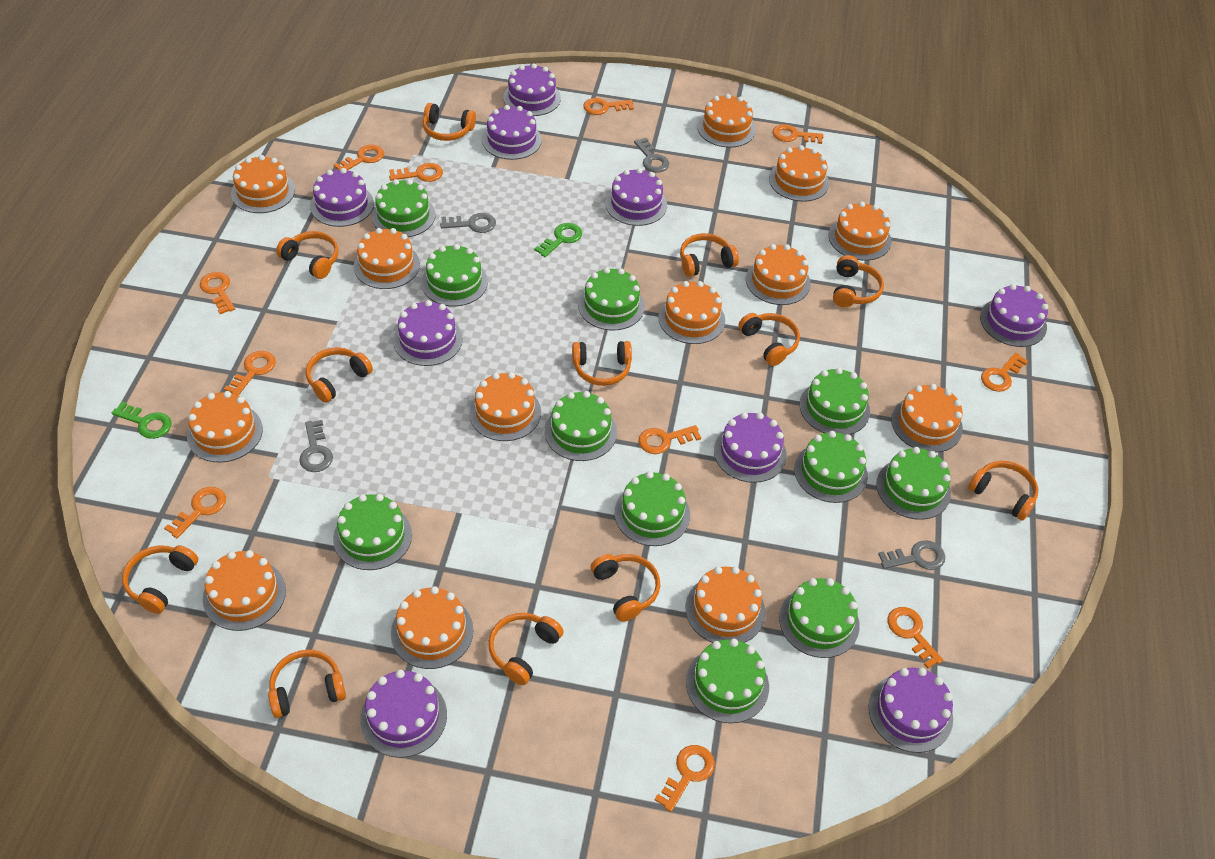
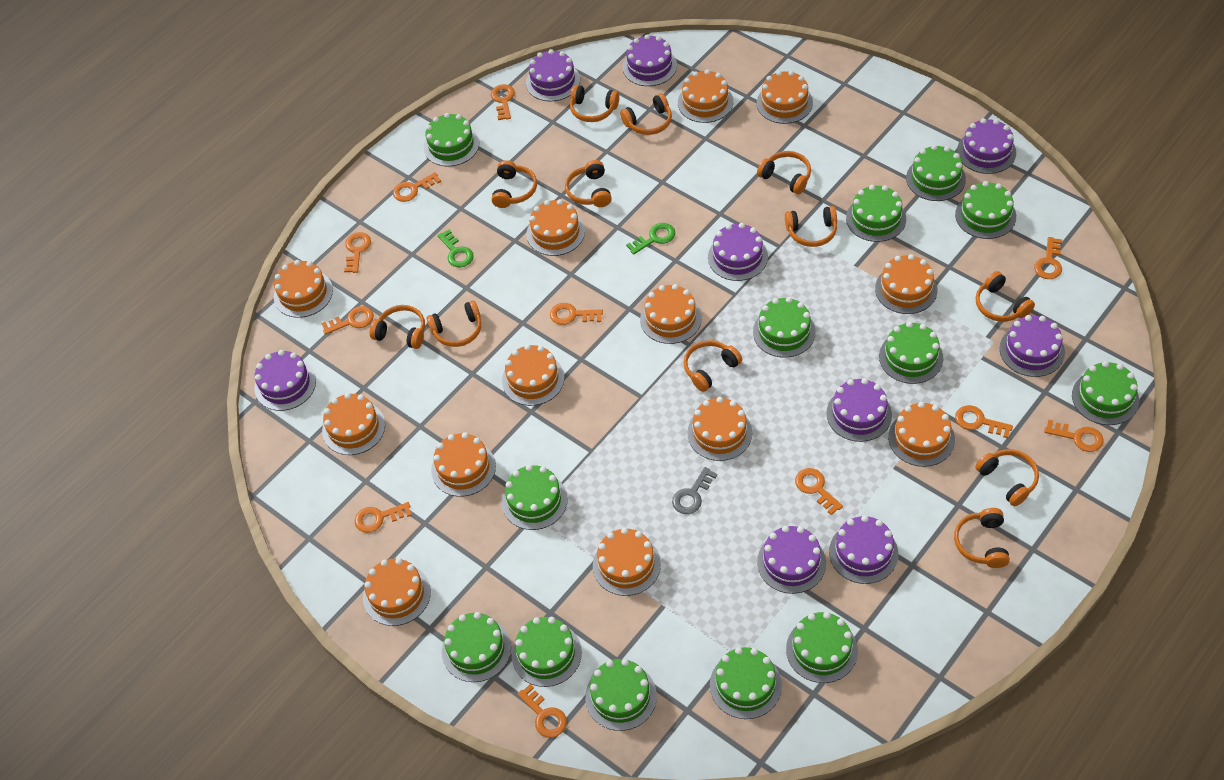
green cake: [333,494,412,570] [372,179,435,237] [421,244,488,306] [545,391,617,461] [578,267,645,331] [615,471,690,546] [686,639,769,723] [779,578,860,658] [794,431,868,503] [799,368,870,435] [876,447,951,520] = 11 -> [424,113,479,167] [442,612,511,682] [502,465,567,530] [512,617,582,687] [585,659,657,731] [710,647,782,719] [753,297,816,358] [786,612,858,683] [846,185,906,242] [879,322,943,384] [906,145,966,201] [955,181,1016,239] [1072,361,1139,425] = 13
grey key: [299,420,333,472] [440,213,496,233] [634,138,669,173] [878,540,945,570] = 4 -> [672,467,717,514] = 1

